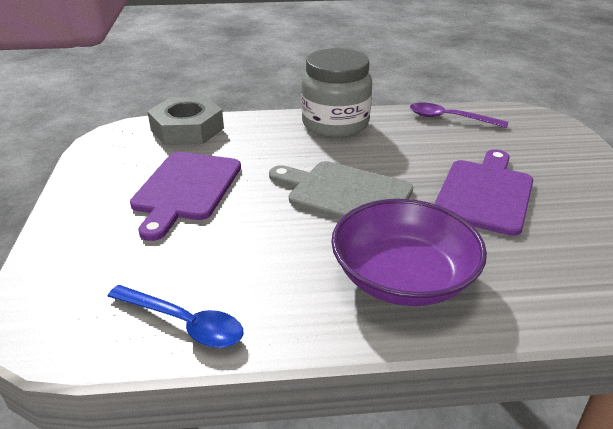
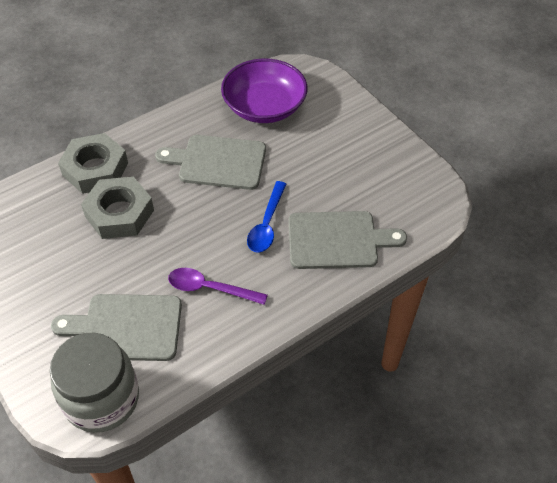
grey cutting board: [269,161,413,219] = 1 -> [51,294,182,361] [155,135,266,190] [288,211,407,269] = 3
grey nut: [147,96,224,145] = 1 -> [58,133,128,194] [81,176,154,239] = 2
purple cutting board: [130,152,241,241] [434,149,533,236] = 2 -> none = 0

